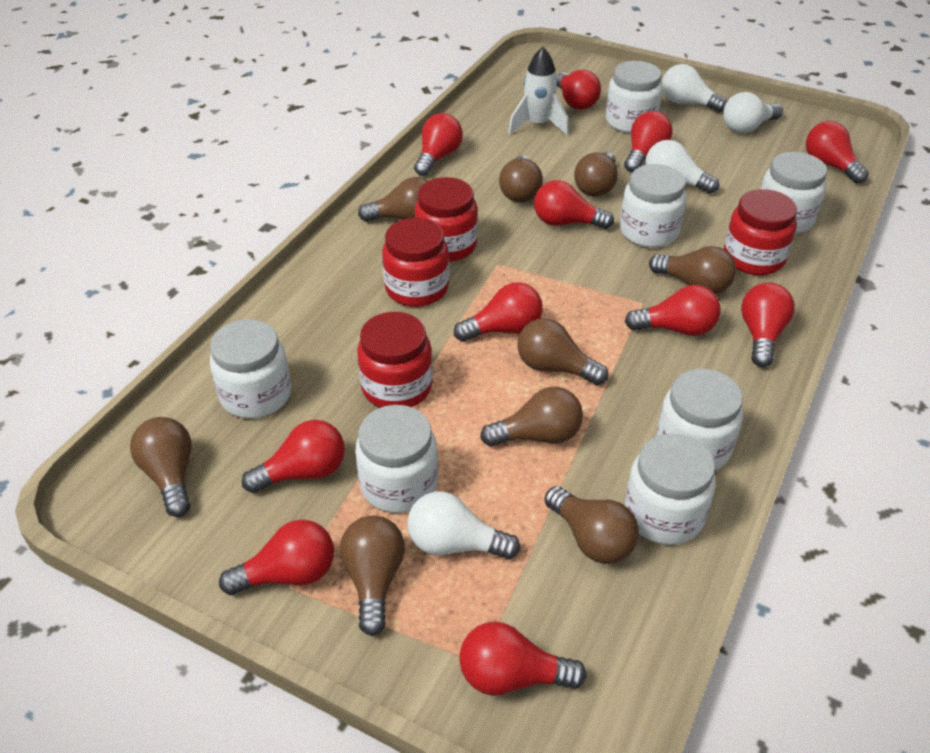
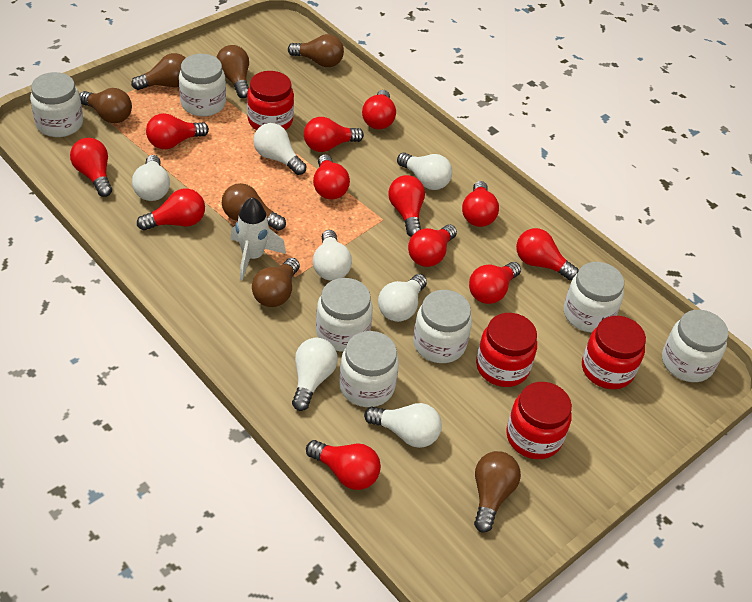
brown light bulb: [130,417,192,517] [340,516,405,636] [358,177,428,222] [480,387,583,447] [499,155,543,203] [517,318,608,385] [545,486,639,564] [574,152,618,197] [649,246,736,295] = 9 -> [79,88,132,123] [131,53,186,90] [216,45,249,98] [222,183,286,231] [252,258,300,307] [288,34,344,67] [474,451,521,532] = 7
red light bulb: [219,520,334,595] [242,420,345,493] [414,113,463,176] [454,282,543,342] [459,621,587,696] [534,180,614,229] [556,70,601,110] [624,111,673,172] [625,285,721,336] [741,283,795,367] [806,121,869,183] = 11 -> [70,138,112,197] [137,188,205,231] [146,113,209,149] [304,117,364,152] [306,440,381,490] [313,154,350,200] [362,90,396,129] [388,175,425,237] [408,225,457,267] [462,181,499,227] [469,262,521,304] [516,228,579,280] = 12
white light bulb: [407,492,520,559] [645,140,719,194] [662,64,727,113] [723,92,783,133] = 4 -> [132,155,170,201] [253,123,307,175] [292,338,338,411] [313,230,352,281] [364,403,442,448] [378,274,427,322] [397,152,452,190] = 7

